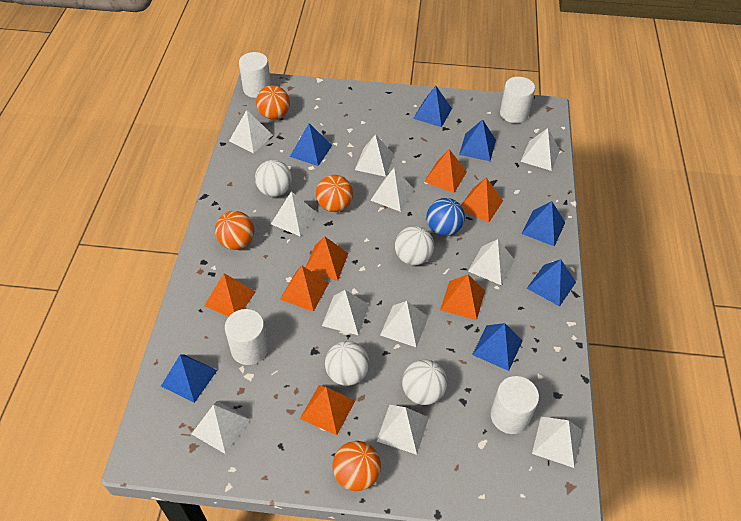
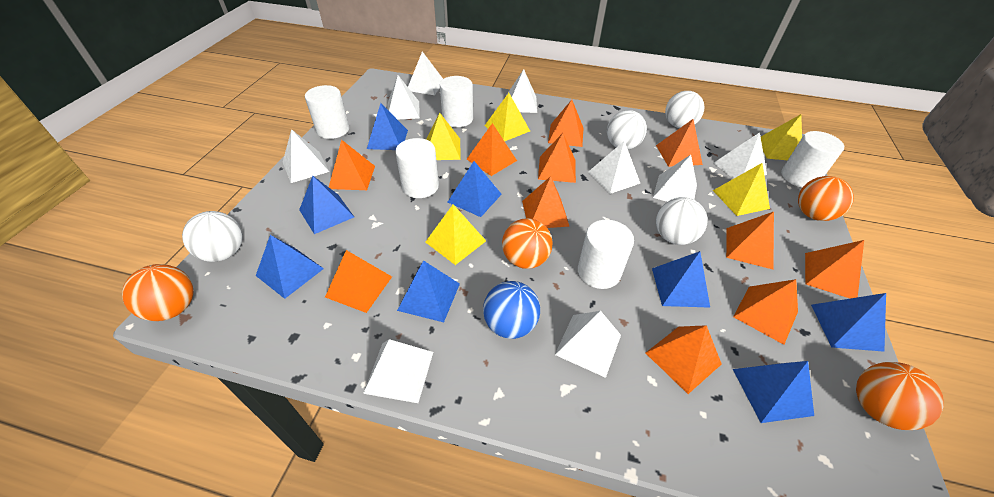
blue pyramid: [161,354,217,403] [290,123,332,166] [413,86,452,127] [459,119,496,161] [472,323,523,371] [521,201,565,246] [527,259,576,307] = 7 -> [256,235,324,299] [299,176,354,234] [367,103,408,150] [397,260,460,322] [448,161,502,217] [652,251,710,308] [733,361,814,423] [811,293,886,352] = 8
orange pyramid: [204,273,256,317] [280,266,329,311] [300,385,355,435] [305,236,348,281] [424,149,467,193] [440,275,485,320] [461,178,503,222] = 7 -> [325,250,392,313] [329,139,375,190] [467,123,517,176] [522,176,570,228] [538,133,576,183] [548,100,583,147] [646,325,722,394] [656,119,703,167] [726,212,774,269] [733,279,798,345] [805,240,864,298] = 11
white cylinder: [225,309,268,365] [239,52,271,98] [491,376,539,434] [500,77,535,123] = 4 -> [305,85,349,139] [395,138,439,198] [440,76,473,127] [578,220,634,289] [781,131,844,188] = 5
white pyramid: [192,401,250,454] [229,110,273,154] [271,191,317,237] [322,290,369,335] [355,134,394,177] [370,168,415,212] [377,405,429,455] [380,301,428,347] [468,239,515,285] [520,128,560,171] [532,417,582,468] = 11 -> [283,129,329,183] [363,339,433,403] [387,75,420,120] [408,51,443,95] [506,69,537,113] [555,311,621,378] [588,141,640,194] [653,155,697,202] [714,132,767,179] = 9
yellow pyramid: none = 0 -> [425,204,486,265] [426,113,461,160] [484,93,530,141] [713,163,770,216] [761,114,802,160] = 5

